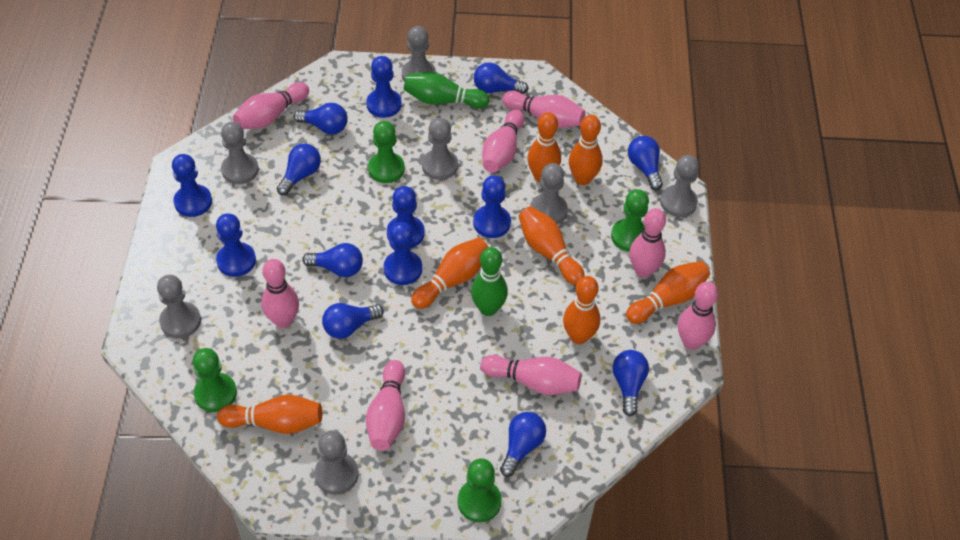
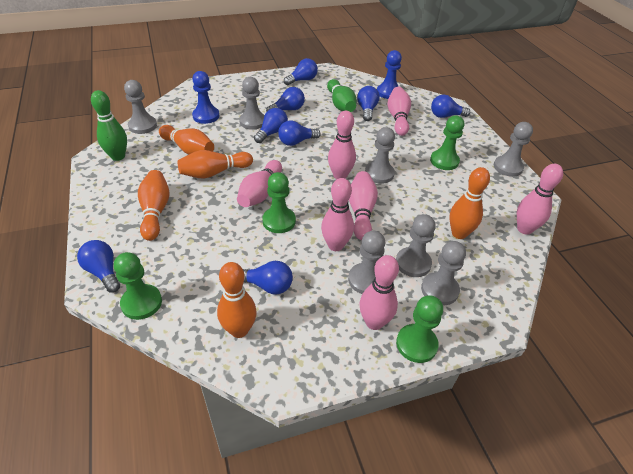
blue pawn: [172,154,212,217] [216,213,256,277] [366,56,402,118] [383,222,422,285] [387,186,425,248] [473,175,511,238] = 6 -> [192,71,219,124] [377,50,402,99] = 2
orange bowling pin: [217,394,322,434] [411,238,489,309] [519,206,584,285] [527,112,561,182] [563,276,600,344] [569,115,603,185] [626,261,710,324] = 7 -> [138,170,170,241] [159,125,214,155] [178,150,253,178] [217,262,257,338] [449,167,490,239] = 5
pink bowling pin: [233,82,309,129] [261,259,299,328] [366,360,405,450] [481,355,582,395] [482,109,525,173] [502,91,586,128] [629,208,666,278] [678,282,718,350] = 8 -> [237,160,282,207] [321,178,354,251] [328,111,356,179] [349,171,378,240] [360,255,399,330] [387,87,411,136] [517,164,563,235] = 7

